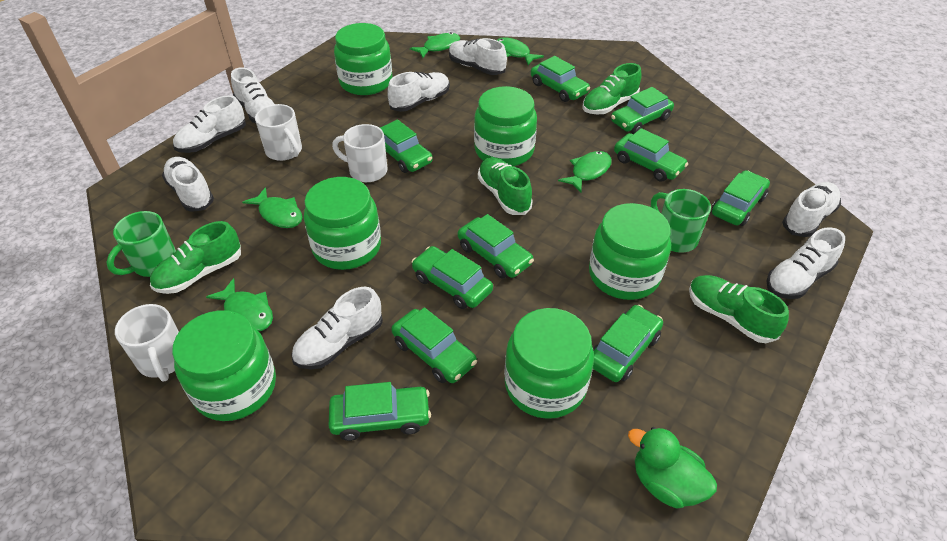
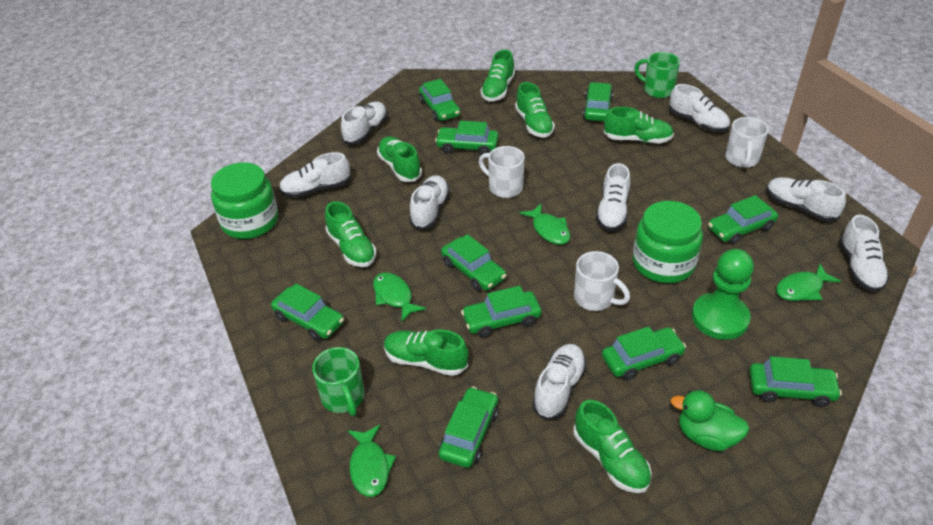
green fish: [206,278,273,331] [242,187,302,228] [410,32,460,58] [497,38,544,65] [558,151,611,192] = 5 -> [347,425,396,497] [373,272,426,322] [520,204,570,245] [776,264,841,301] = 4
green jar: [172,310,276,421] [304,177,381,270] [334,23,392,95] [474,86,537,167] [504,308,594,419] [589,203,671,300] = 6 -> [211,162,278,239] [633,201,703,283] = 2
green pawn: none = 0 -> [692,249,754,340] = 1
green shoe: [150,221,241,294] [478,157,533,215] [582,63,642,114] [689,275,789,343] = 4 -> [325,201,377,267] [377,136,422,182] [384,329,469,376] [481,50,515,101] [515,82,555,138] [573,400,652,493] [604,107,674,143] = 7

